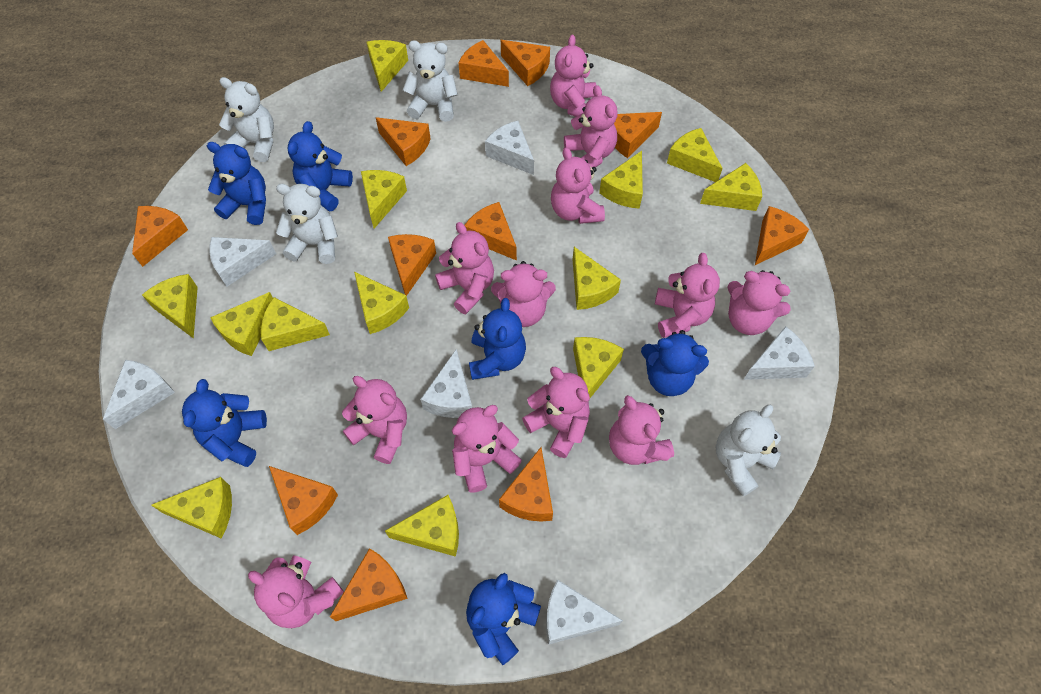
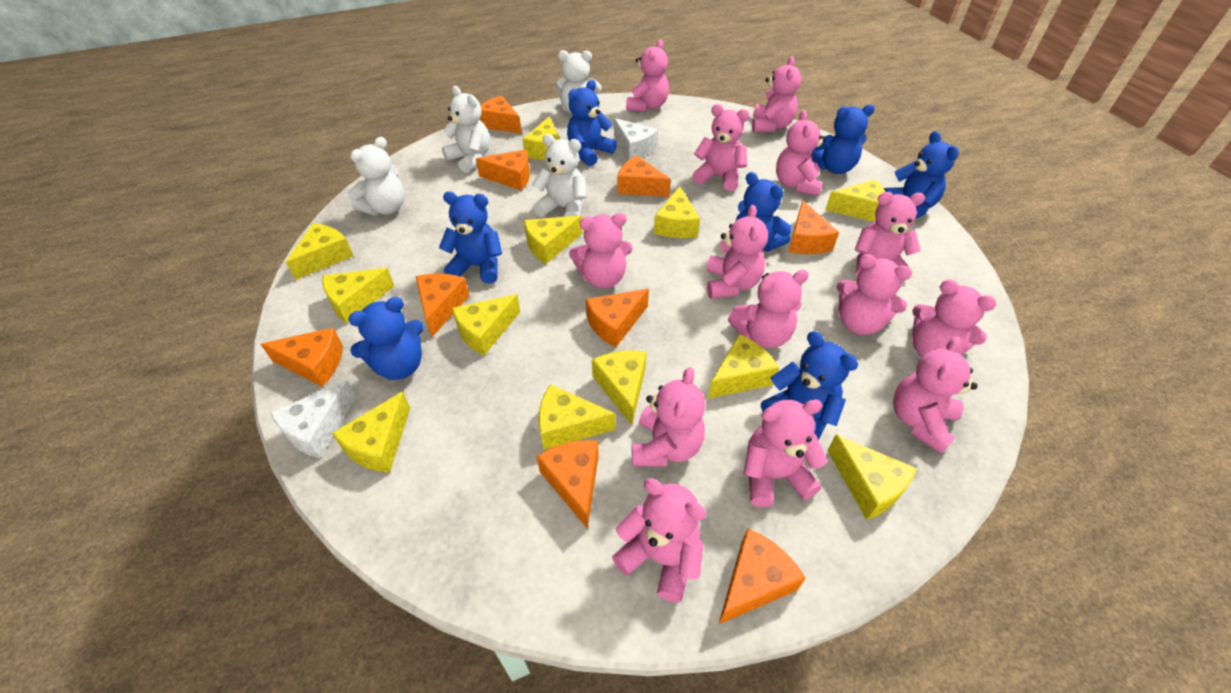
blue teddy bear: [182,379,267,467] [207,142,266,225] [288,121,353,212] [466,573,541,665] [469,298,526,380] [641,330,709,396] = 6 -> [348,297,424,380] [439,191,502,284] [567,80,617,166] [735,172,792,252] [761,331,858,440] [811,104,875,174] [884,131,959,219] = 7
orange cheese: [132,206,188,267] [269,466,338,535] [330,548,408,621] [376,117,431,166] [388,234,436,296] [459,40,509,87] [465,202,517,260] [499,447,553,521] [501,40,550,86] [614,112,662,158] [755,206,809,265] = 11 -> [261,328,343,387] [416,273,470,337] [476,149,530,191] [479,95,522,134] [537,440,599,529] [586,289,649,348] [617,156,671,197] [718,528,806,625] [788,200,839,254] = 9
pink teddy bear: [248,555,344,628] [342,376,407,464] [435,222,494,314] [452,405,522,493] [491,261,556,327] [522,367,590,458] [550,35,596,117] [551,147,605,224] [564,85,617,167] [609,395,674,465] [655,253,720,338] [728,270,791,335] = 12 -> [569,213,633,289] [612,478,706,603] [626,39,669,112] [632,367,705,467] [693,104,750,191] [706,205,768,299] [728,270,809,348] [744,399,828,507] [752,56,801,132] [776,110,826,196] [836,254,912,335] [855,192,925,282] [893,336,977,454] [912,280,996,357] = 14
white cheese: [103,360,175,429] [209,237,276,287] [420,349,472,418] [485,121,534,175] [546,579,623,645] [744,326,815,380] = 6 -> [270,380,356,458] [614,118,658,160] = 2
yellow cheese: [142,274,198,339] [151,477,232,538] [210,292,273,356] [261,297,330,351] [354,272,409,334] [361,170,407,228] [366,40,408,92] [385,495,459,557] [573,247,621,310] [573,337,624,398] [599,151,643,209] [667,128,723,182] [700,163,762,211] = 13 -> [286,223,353,280] [322,268,394,323] [332,391,410,473] [452,294,520,355] [522,116,560,160] [524,215,582,264] [539,384,615,450] [592,350,647,425] [654,186,700,238] [708,334,779,399] [825,179,886,222] [827,435,917,520] = 12

